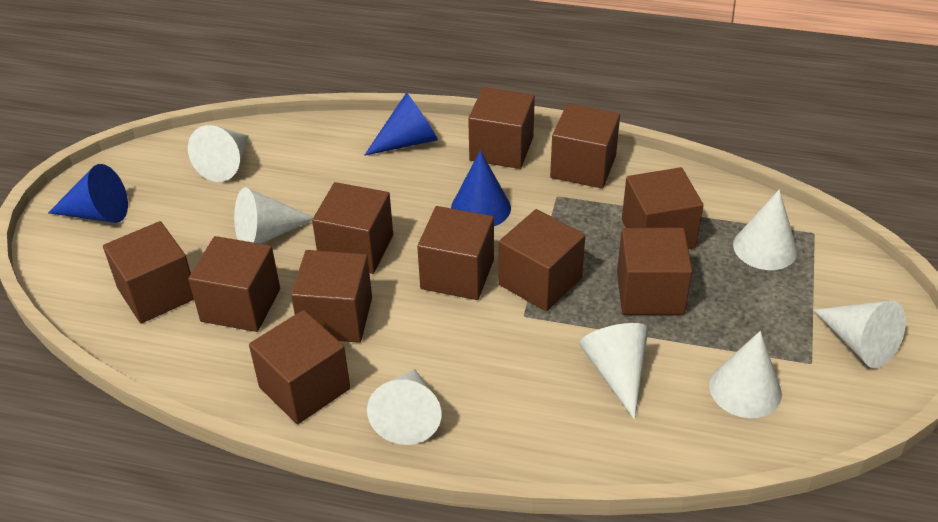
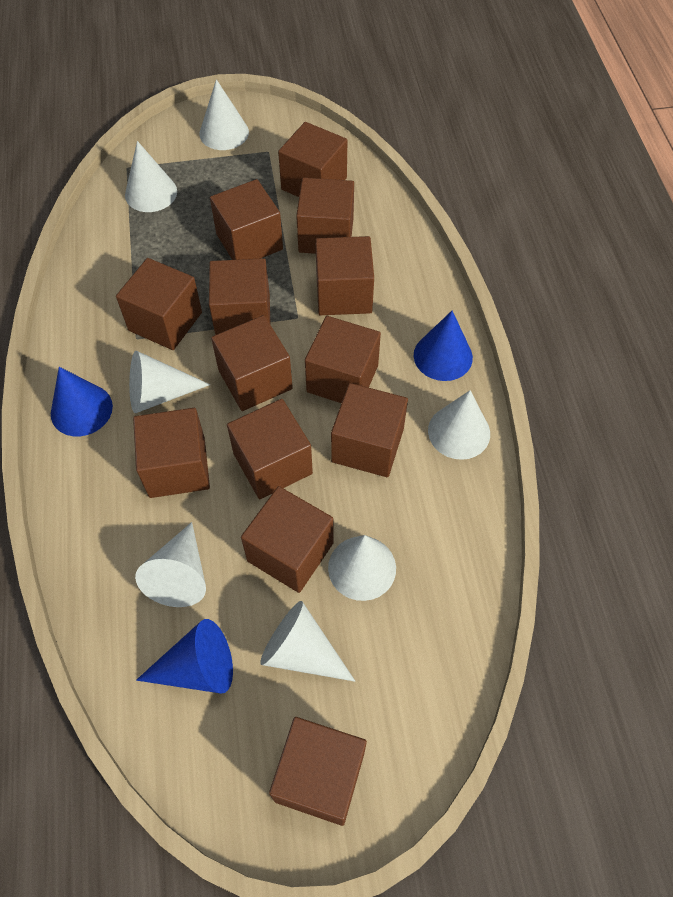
brown cube: [103,221,194,324] [188,236,280,332] [249,310,350,424] [291,250,372,343] [312,182,393,274] [417,206,494,300] [468,87,535,169] [498,209,585,311] [550,103,620,188] [617,228,692,315] [622,167,703,249] = 11 -> [116,258,202,350] [133,408,210,498] [209,258,271,335] [210,179,283,260] [211,315,293,411] [227,399,313,499] [241,486,334,593] [269,717,367,826] [278,122,347,197] [296,178,354,254] [305,316,381,403] [315,236,374,315] [331,383,408,477] = 13

